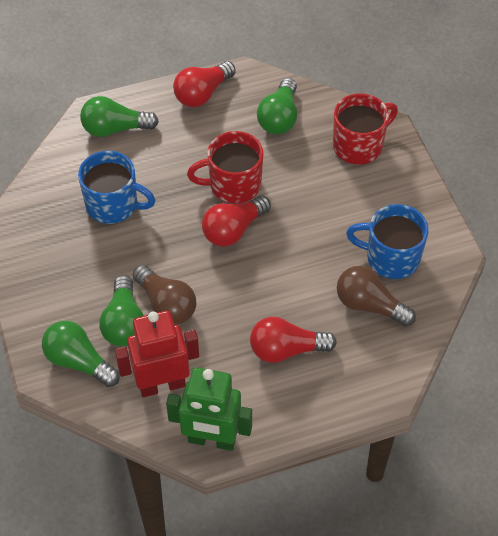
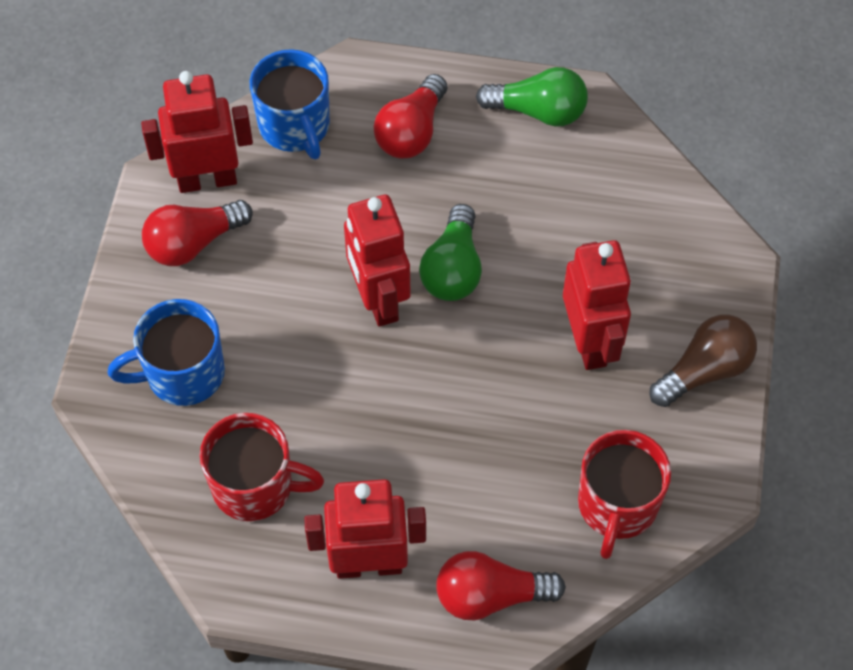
brown light bulb: [133,265,196,325] [337,266,416,327] = 2 -> [650,314,757,407] = 1
green light bulb: [42,321,120,387] [80,96,159,137] [99,275,144,347] [257,78,297,134] = 4 -> [419,204,482,301] [476,67,588,127] = 2
green robot: [166,367,252,451] = 1 -> none = 0
red robot: [115,311,199,397] = 1 -> [141,71,253,193] [304,479,426,579] [344,195,411,327] [563,240,631,370] = 4

